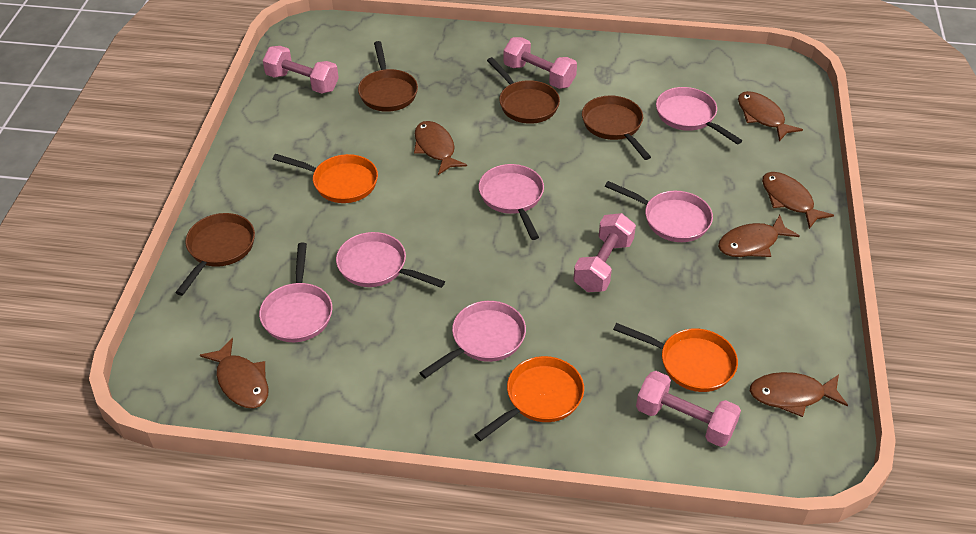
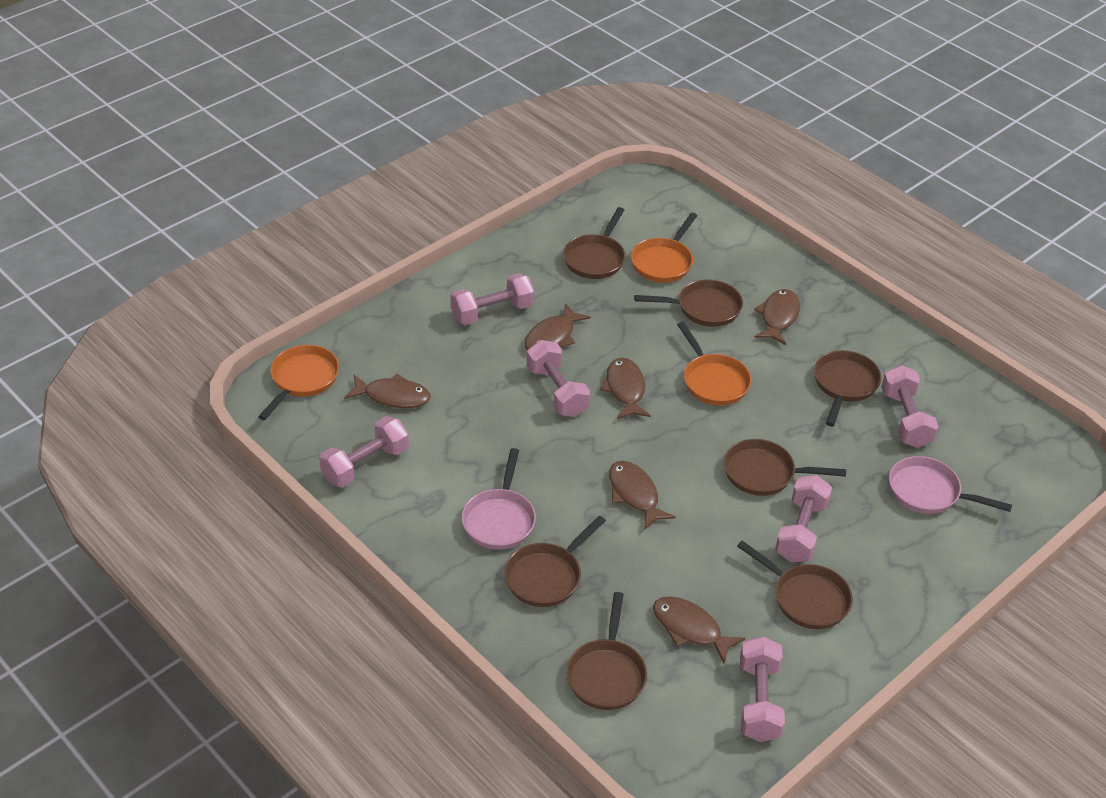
brown pan: [175,213,255,296] [358,41,418,112] [487,57,560,124] [582,95,651,160] = 4 -> [504,516,606,607] [563,207,625,279] [566,592,647,710] [634,279,743,327] [724,439,846,496] [737,541,853,629] [814,350,882,426] = 7
pink dumbbell: [263,46,339,94] [503,37,577,89] [573,213,636,292] [636,371,741,447] = 4 -> [319,416,409,488] [451,273,534,325] [527,340,590,417] [740,636,785,742] [775,475,832,562] [881,365,938,448] = 6
pink pan: [259,243,332,342] [336,232,445,288] [420,301,526,379] [479,164,544,240] [605,181,713,242] [656,87,742,145] = 6 -> [462,448,536,550] [889,456,1012,514] = 2

